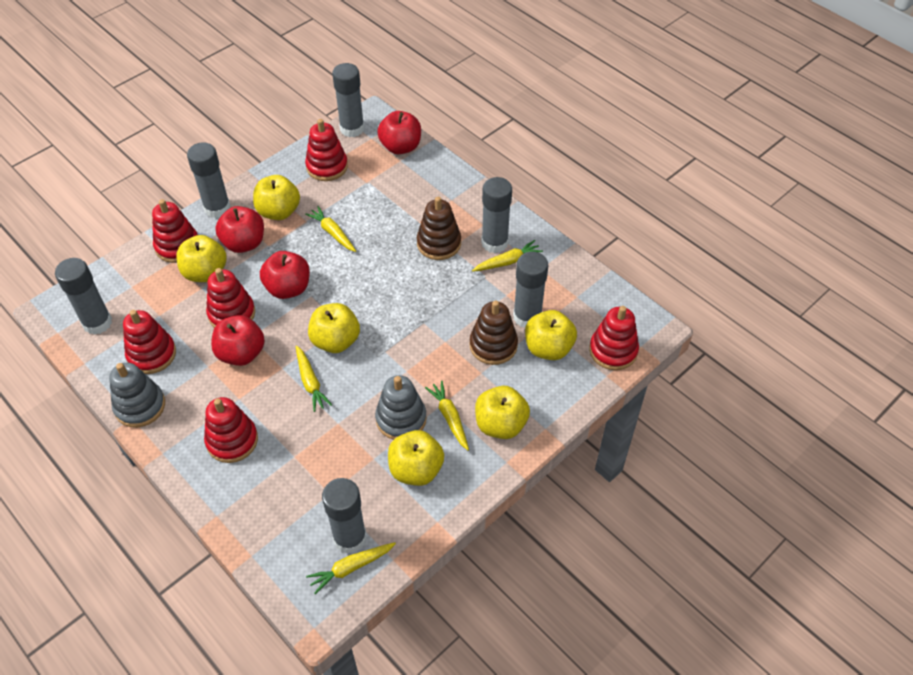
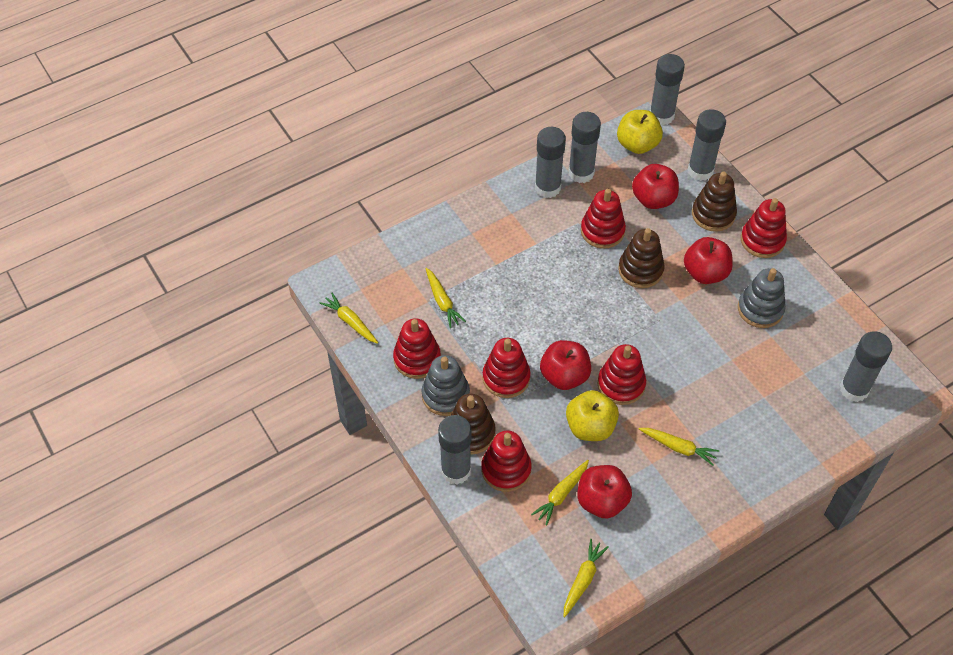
brown stacking toy: [417,197,461,260] [469,300,518,365] = 2 -> [451,393,496,455] [618,228,665,288] [692,172,737,232] = 3
yellow apple: [176,235,227,282] [253,175,300,220] [308,303,360,353] [388,430,444,486] [475,386,530,439] [525,310,577,360] = 6 -> [566,390,619,441] [617,110,663,154] = 2

